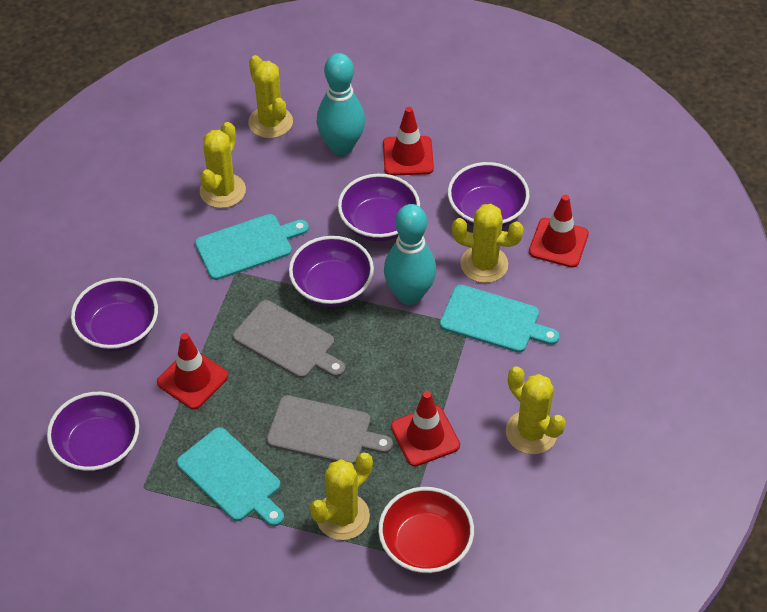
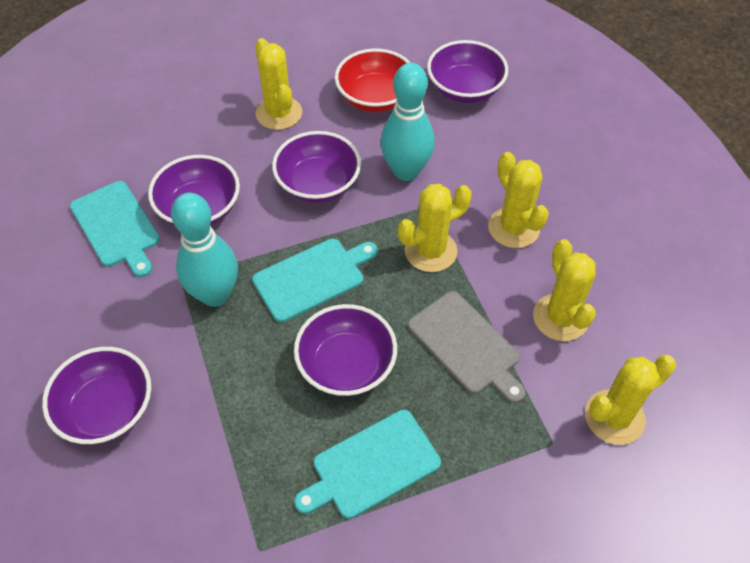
grey cutting board: [233,300,345,378] [267,395,393,464] = 2 -> [408,291,526,403] = 1
red traffic cone: [157,333,228,409] [383,107,434,176] [391,391,460,466] [529,195,589,268] = 4 -> none = 0

